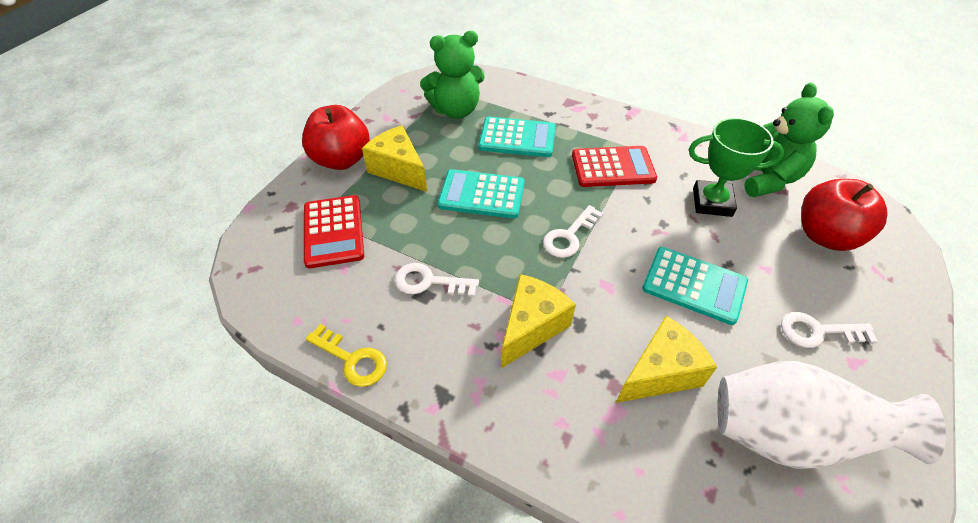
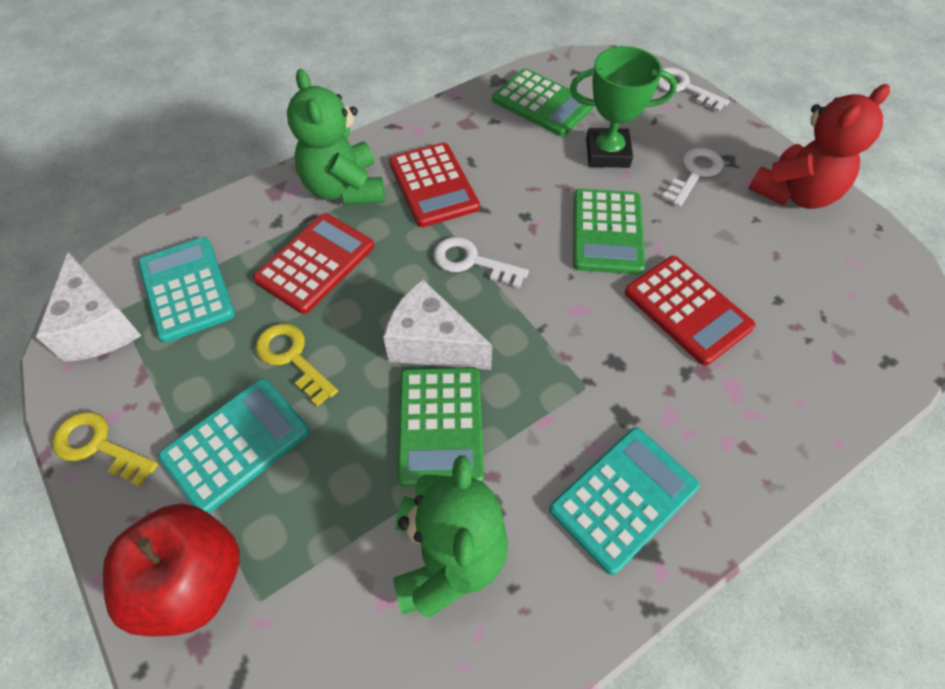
green calculator: none = 0 -> [397,367,484,487] [492,68,594,136] [573,189,645,275] = 3
red apple: [302,105,370,170] [801,179,888,251] = 2 -> [103,503,240,637] = 1
red calculator: [304,195,364,268] [572,146,657,187] = 2 -> [253,213,374,314] [389,143,480,227] [625,256,756,366] = 3
red teddy bear: none = 0 -> [748,84,890,209] = 1
white cheese: none = 0 -> [36,252,141,362] [383,279,492,370] = 2
white vase: [717,361,946,469] = 1 -> none = 0
yellow cheese: [362,125,427,192] [501,274,576,368] [616,316,717,403] = 3 -> none = 0
yellow key: [306,324,387,387] = 1 -> [52,412,158,487] [256,323,338,407] = 2

